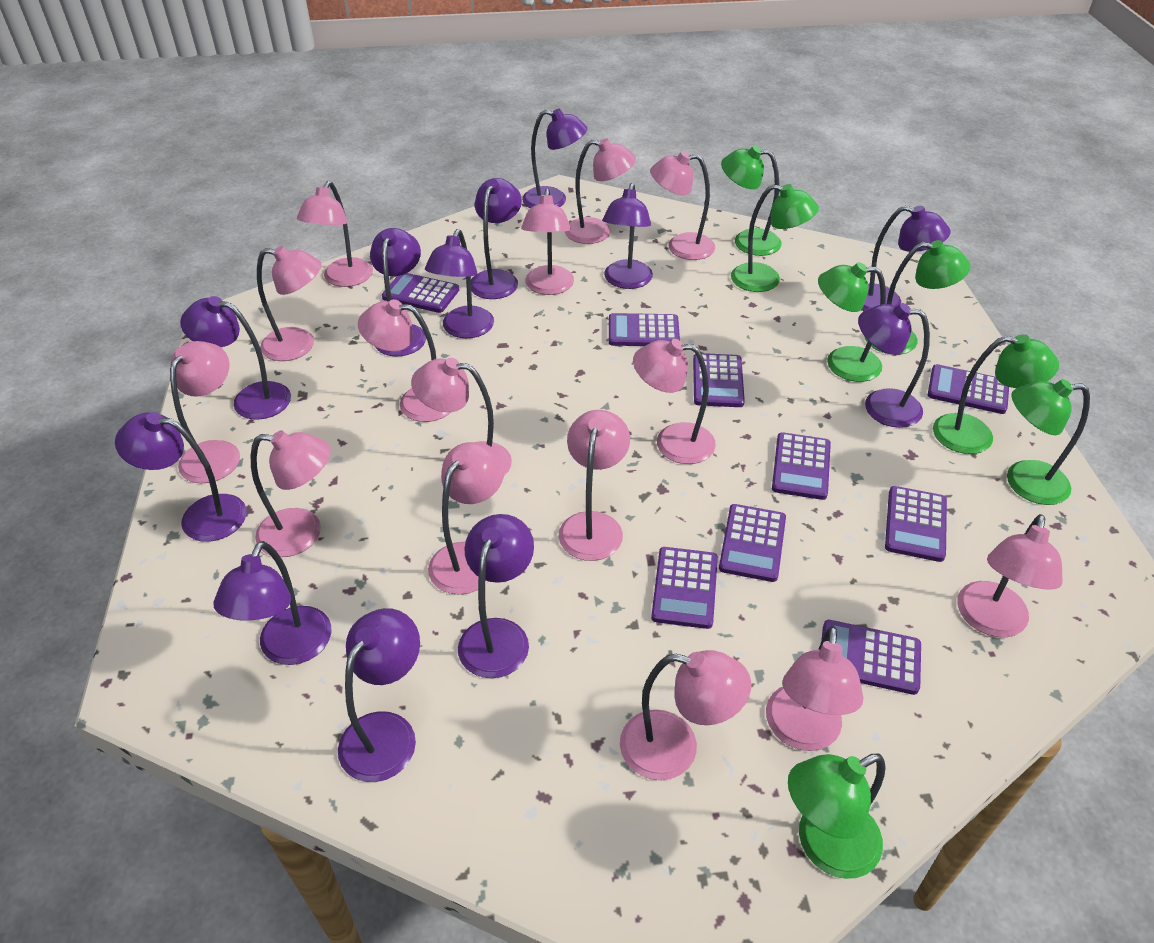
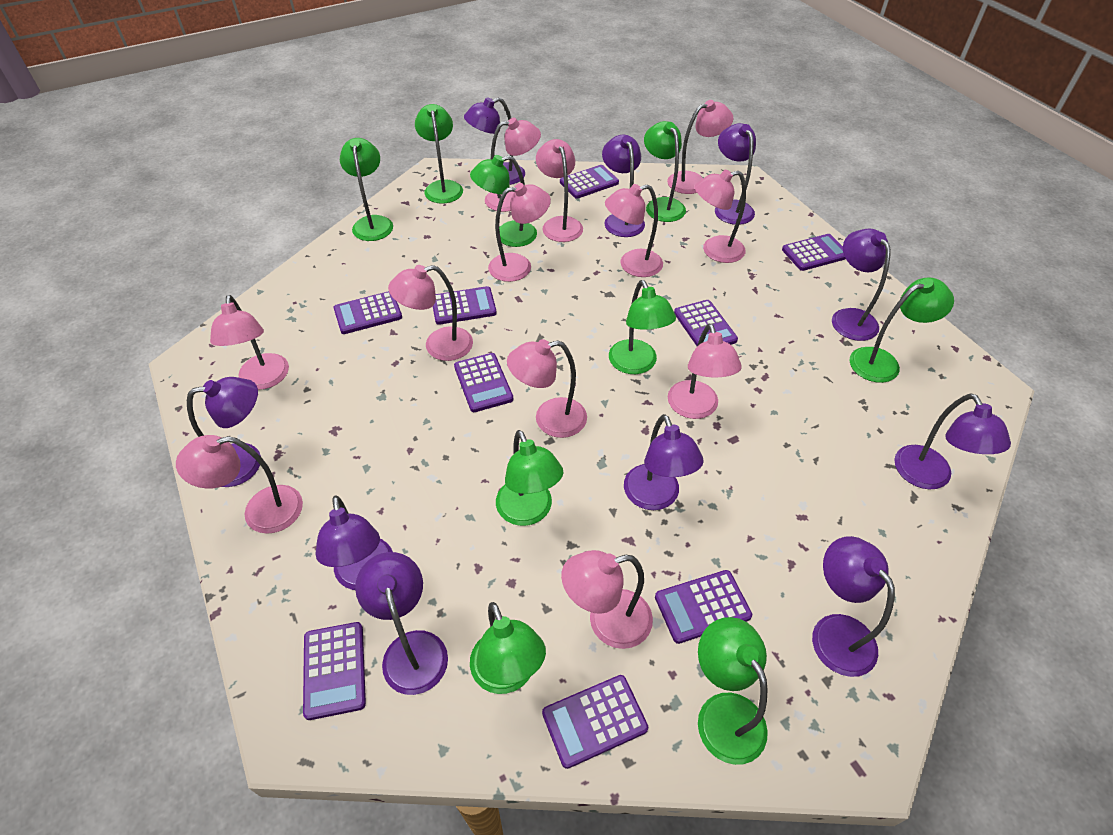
green lamp: [721,145,782,256] [731,184,819,292] [788,754,886,879] [818,262,886,382] [864,240,970,355] [933,334,1059,454] [1007,379,1090,505] = 7 -> [340,138,393,241] [415,104,463,204] [470,155,537,247] [470,602,546,694] [496,430,563,526] [609,280,676,374] [644,121,686,222] [698,617,768,765] [850,278,954,383] = 9
pink lamp: [170,341,240,483] [251,430,331,557] [257,246,322,361] [297,181,373,287] [358,299,451,422] [411,358,512,476] [428,442,505,595] [521,189,574,295] [559,410,630,561] [565,138,636,244] [620,650,751,780] [633,339,716,464] [650,151,715,260] [766,626,863,751] [957,514,1063,637] = 15 -> [176,435,303,534] [210,295,289,390] [388,265,473,361] [485,118,541,212] [488,183,551,282] [507,339,587,438] [536,139,583,242] [561,550,653,649] [605,184,663,277] [667,100,733,194] [668,324,742,419] [695,170,746,263] = 12
purple lamp: [115,412,247,542] [180,296,291,420] [213,541,331,665] [338,608,420,782] [370,228,426,356] [425,229,494,338] [458,514,534,678] [471,178,522,299] [522,109,587,208] [602,183,653,289] [858,303,930,428] [861,206,951,311] = 12 -> [187,377,261,487] [315,496,393,590] [355,552,448,695] [464,97,525,185] [602,135,645,237] [624,414,704,510] [715,123,756,225] [812,536,895,677] [832,229,891,341] [894,393,1011,490] = 10

